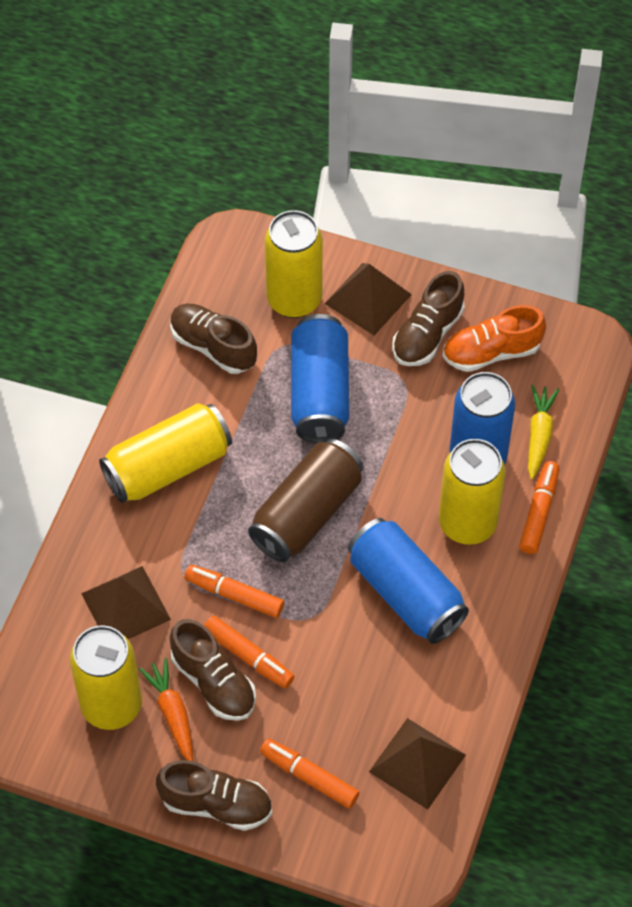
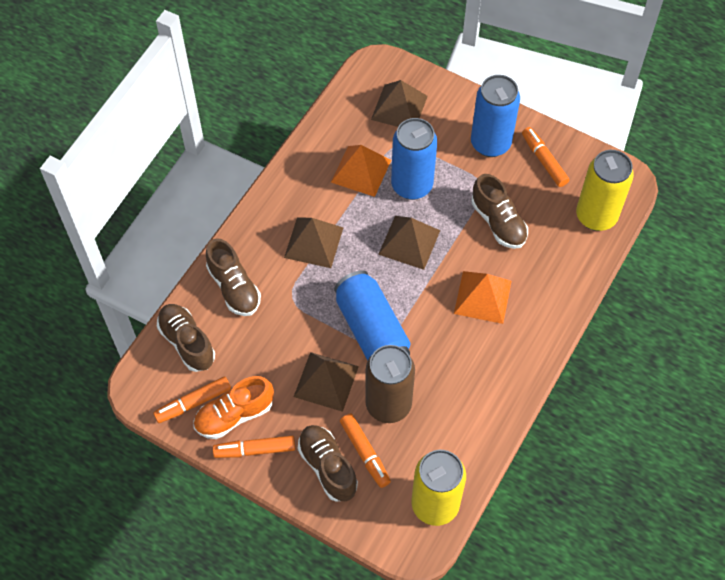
brown pyramid: [81,566,171,639] [324,263,412,335] [369,718,466,810] = 3 -> [284,217,343,268] [294,352,359,412] [371,80,428,127] [378,216,440,270] = 4
orange carrot: [139,658,193,761] = 1 -> none = 0
orange pyramid: none = 0 -> [331,145,391,197] [454,271,511,324] = 2
yellow can: [70,626,142,730] [99,403,232,503] [265,210,323,318] [439,439,505,545] = 4 -> [411,450,466,526] [576,150,634,231] = 2
yellow carrot: [528,385,559,479] = 1 -> none = 0

